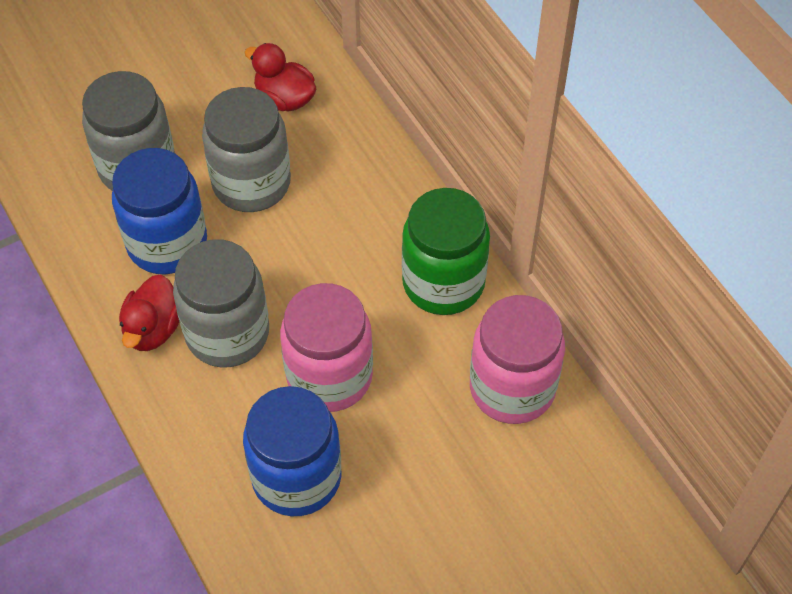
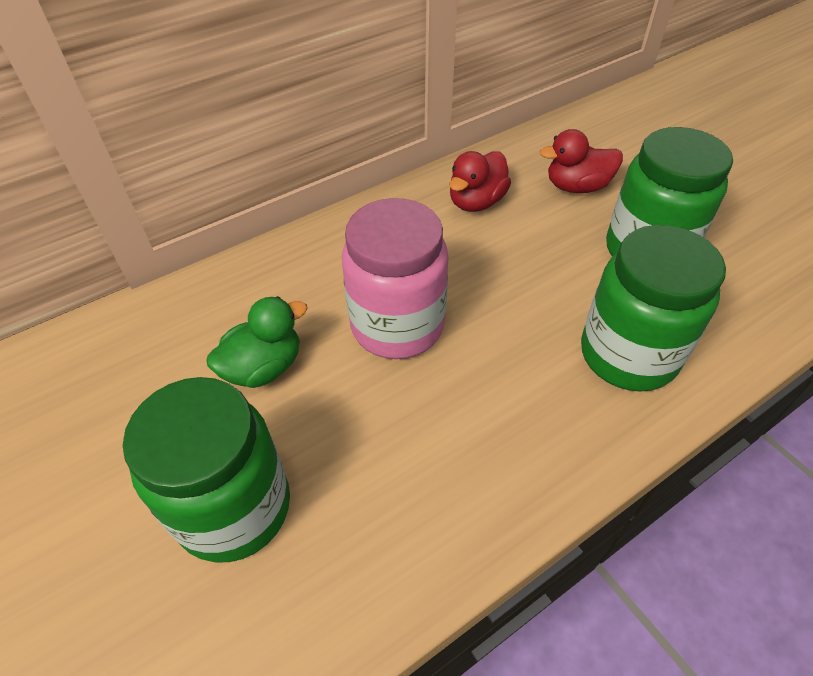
blue jar: [112,148,207,274] [243,386,341,516] = 2 -> none = 0
green duck: none = 0 -> [206,296,308,388] = 1
green jar: [402,188,490,315] = 1 -> [123,377,290,562] [581,225,726,392] [606,127,733,256] = 3
grey jar: [82,71,175,191] [173,239,269,367] [202,87,291,212] = 3 -> none = 0
pink jar: [280,283,373,412] [470,295,565,424] = 2 -> [342,198,449,359] = 1

